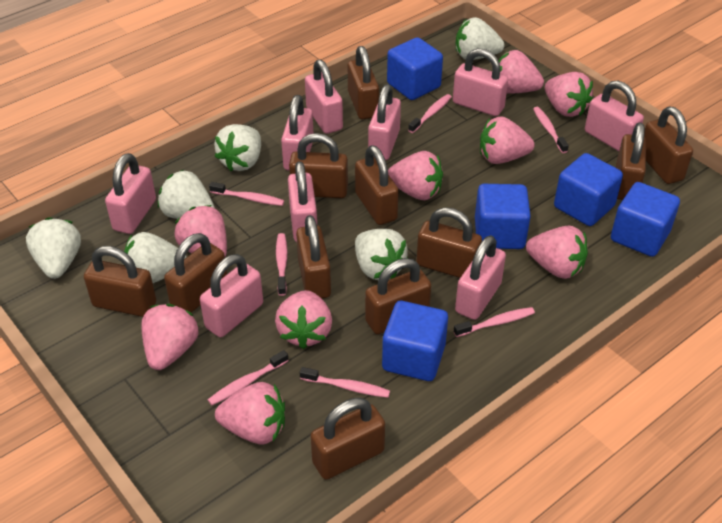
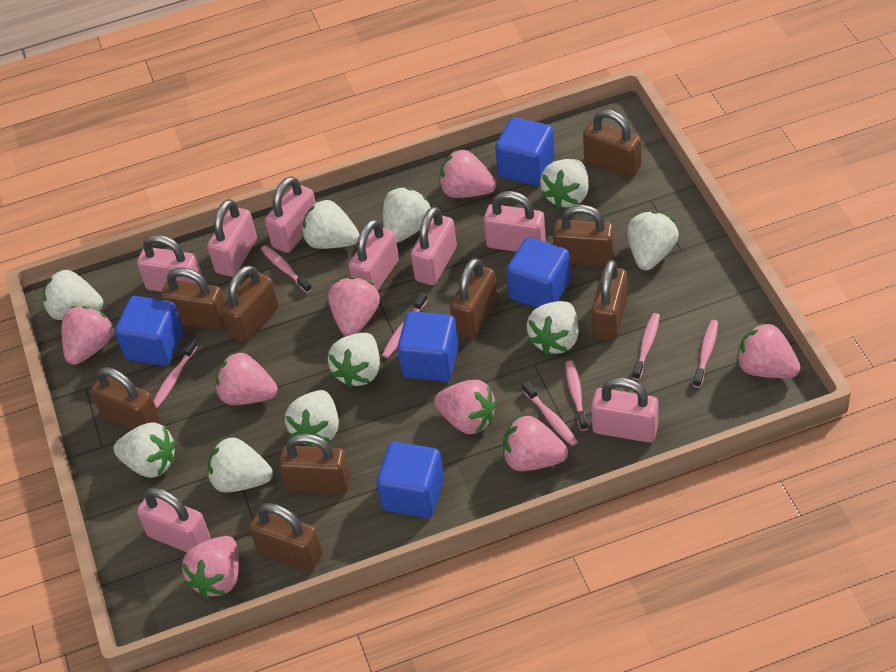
brown padlock: [84,246,156,317] [164,233,227,313] [289,133,348,198] [296,215,331,299] [311,398,385,480] [348,46,379,119] [355,145,399,225] [365,258,431,334] [417,207,482,278] [616,122,646,200] [644,107,693,184] = 11 -> [90,367,160,430] [161,268,225,330] [220,265,279,343] [249,503,323,571] [279,433,350,494] [450,258,497,338] [553,205,615,267] [583,109,642,178] [592,260,628,341] = 9
pink padlock: [105,153,156,234] [200,254,263,337] [281,95,314,171] [288,161,317,242] [305,60,343,134] [368,84,401,160] [453,48,508,116] [455,235,506,320] [585,80,644,151] = 9 -> [137,235,203,292] [137,487,210,552] [207,199,257,277] [265,176,316,253] [348,219,399,291] [411,207,457,285] [484,191,546,252] [591,377,658,443] = 8
pink strawberry: [141,304,199,370] [174,205,227,257] [215,382,285,445] [275,290,332,349] [388,151,443,200] [480,116,534,164] [498,50,544,94] [526,226,588,279] [545,72,593,117] = 9 -> [62,306,114,365] [182,536,239,598] [216,352,278,405] [328,277,380,336] [434,380,497,434] [439,149,496,198] [503,416,568,471] [736,322,801,378] = 8
white strawberry: [26,217,81,279] [124,232,187,283] [158,170,215,219] [214,124,261,171] [355,229,408,280] [456,17,504,60] = 6 -> [43,270,103,320] [113,422,176,478] [208,437,273,493] [285,390,339,447] [302,199,360,249] [328,333,380,388] [383,187,431,243] [527,301,579,355] [540,159,589,209] [627,211,679,270] = 10

